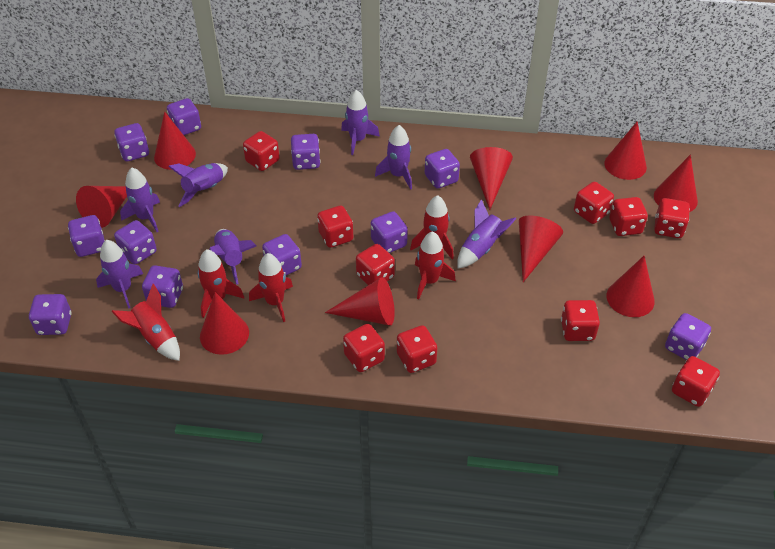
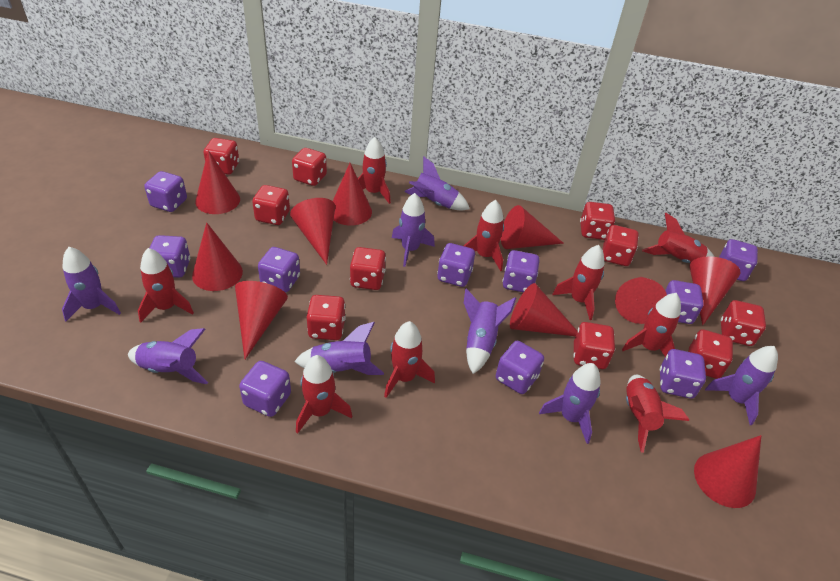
purple dice: [29,294,72,335] [68,215,105,257] [114,123,149,162] [114,220,157,264] [142,265,183,308] [167,98,201,135] [262,234,302,275] [291,134,321,170] [371,211,408,253] [425,149,460,189] [665,313,711,360] = 11 -> [144,171,187,212] [150,235,190,278] [239,361,291,417] [258,247,300,293] [437,243,475,287] [496,341,544,394] [502,250,539,293] [660,349,706,399] [665,280,704,324] [719,239,758,281] = 10
purple rocket: [96,240,143,308] [120,168,160,232] [168,163,228,207] [209,229,256,284] [341,90,380,155] [375,125,412,190] [457,199,516,268] = 7 -> [62,247,121,321] [128,328,208,384] [294,322,384,375] [392,193,435,267] [404,156,470,210] [464,288,516,374] [539,363,601,444] [705,346,778,425] = 8
red cone: [76,186,127,228] [154,112,196,170] [200,292,249,355] [325,277,395,326] [470,147,513,210] [519,215,563,282] [604,122,647,180] [606,256,655,317] [654,154,698,212] = 9 -> [192,222,243,291] [195,150,240,214] [235,281,288,359] [290,198,335,265] [333,163,372,226] [501,205,564,249] [510,283,577,336] [615,277,667,324] [689,256,741,325] [694,435,761,508] = 10
red rocket: [111,284,180,361] [198,249,244,318] [249,253,293,322] [410,195,454,259] [415,231,456,299] = 5 -> [138,248,194,323] [296,355,352,434] [358,137,391,204] [384,321,435,398] [464,200,504,271] [552,245,605,320] [622,293,681,357] [626,375,689,453] [642,213,714,263] = 9

